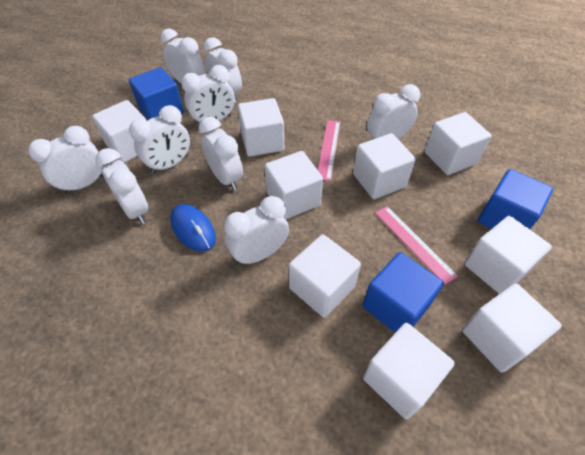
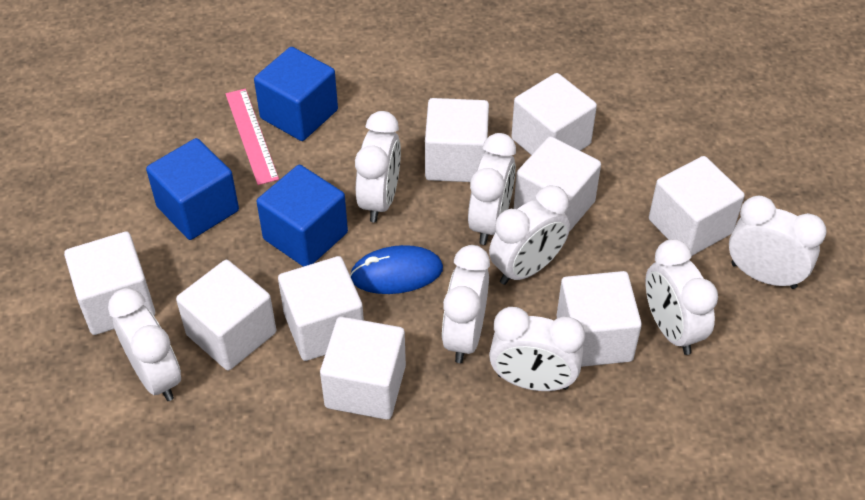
pink ruler: [318,120,340,181] [375,206,458,285] = 2 -> [226,89,279,185] = 1
white clock: [28,126,104,194] [95,148,149,224] [129,105,190,174] [161,29,205,83] [181,65,235,127] [199,117,243,191] [203,37,242,103] [224,196,289,266] [367,84,420,140] = 9 -> [108,288,181,401] [355,111,401,223] [442,245,490,363] [468,133,516,245] [489,185,570,285] [489,307,585,391] [645,239,718,355] [729,195,827,289] = 8

